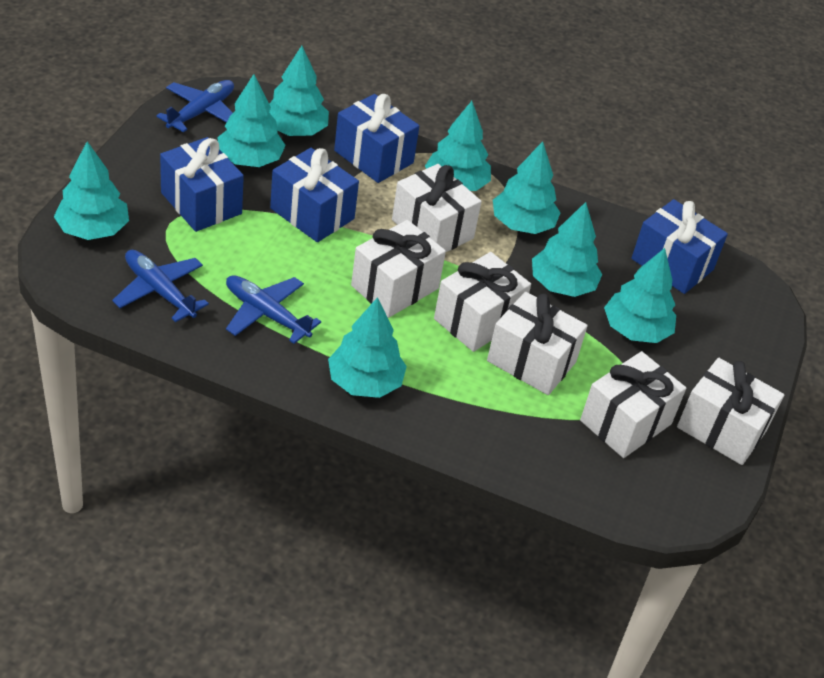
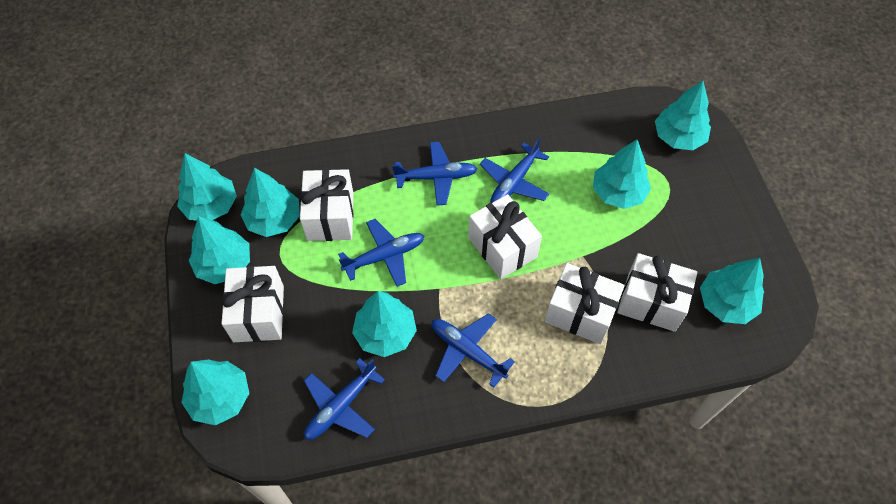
blue gift: [160,137,244,232] [270,148,359,242] [334,94,419,183] [631,199,728,294] = 4 -> none = 0
blue plane: [112,250,209,322] [156,80,234,132] [226,275,321,344] = 3 -> [304,358,385,440] [338,219,424,287] [392,142,477,206] [432,313,515,388] [480,138,549,203] = 5
white gift: [351,220,446,318] [392,164,482,252] [434,252,531,352] [487,291,588,395] [580,351,686,458] [677,358,784,465] = 6 -> [221,266,284,342] [300,169,354,241] [468,194,542,279] [545,263,625,344] [618,253,697,332] = 5

